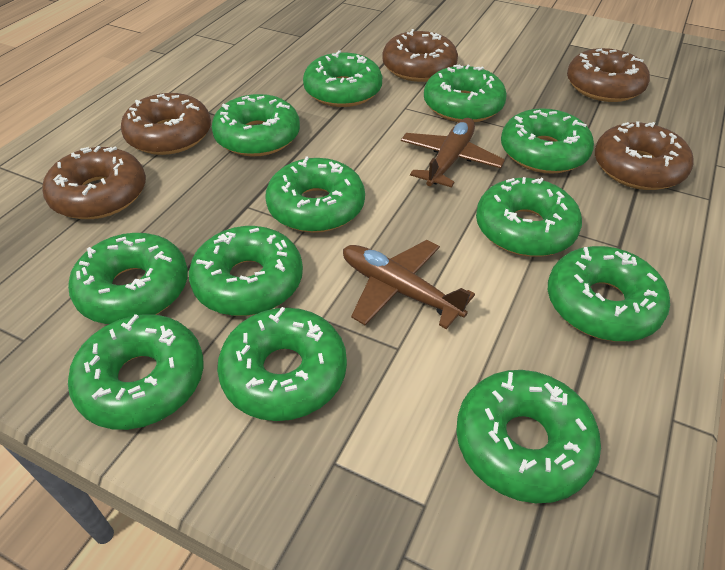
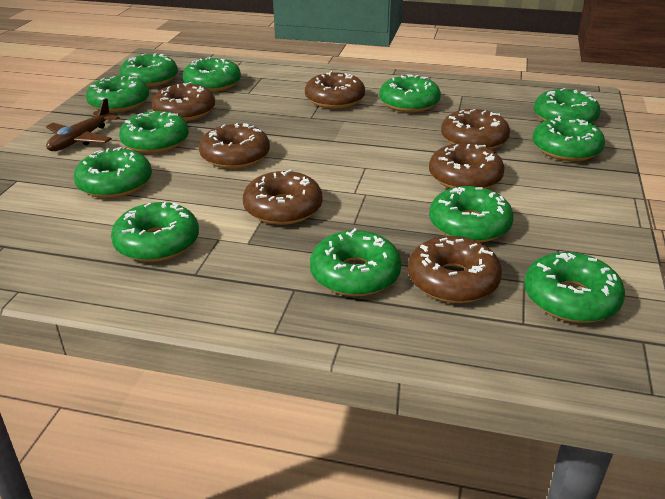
brown donut: [42,146,146,219] [121,93,211,155] [382,29,458,82] [567,48,650,102] [595,121,694,190] = 5 -> [151,82,215,121] [199,123,270,169] [243,169,322,225] [305,71,365,109] [408,236,502,303] [429,143,505,189] [441,109,510,150] = 7
brown plane: [343,240,475,329] [401,118,505,187] = 2 -> [46,98,119,151] = 1

